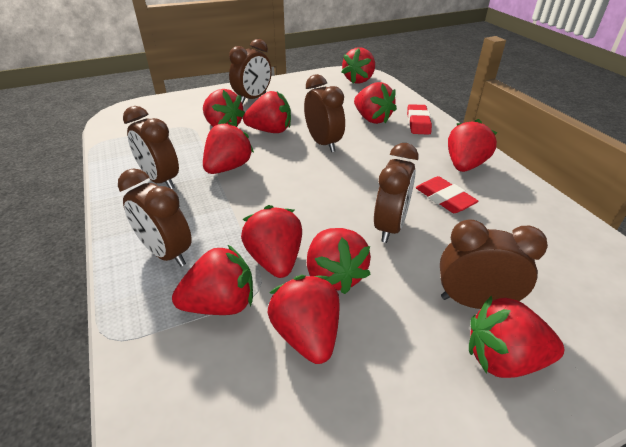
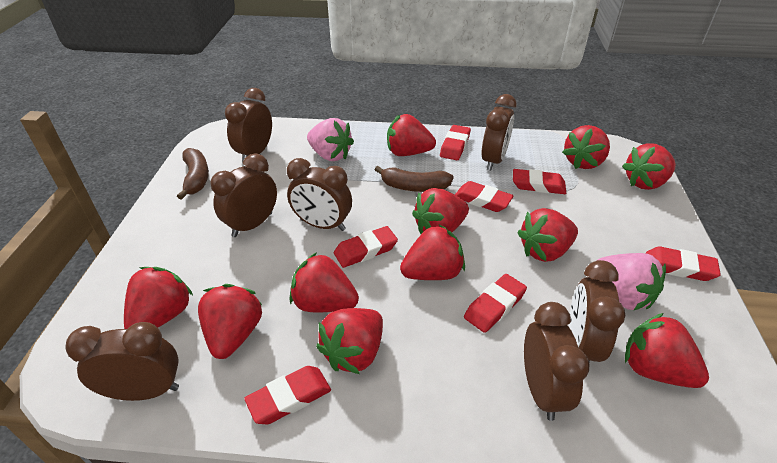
brown banana: none = 0 -> [177,148,209,200] [374,166,454,192] = 2
brown clock: [118,169,192,267] [123,106,179,189] [229,39,272,104] [304,74,345,152] [374,143,418,243] [440,219,548,309] = 6 -> [65,322,179,401] [210,153,277,237] [225,88,272,161] [287,158,352,231] [482,94,517,171] [524,302,589,421] [569,260,625,362] = 7
pink strawberry: none = 0 -> [307,118,354,161] [596,253,666,311] = 2
red eraser: [407,104,432,134] [416,176,478,213] = 2 -> [244,366,331,424] [334,226,398,268] [440,125,471,160] [455,181,514,212] [464,274,527,333] [513,169,566,194] [646,246,721,281] = 7

